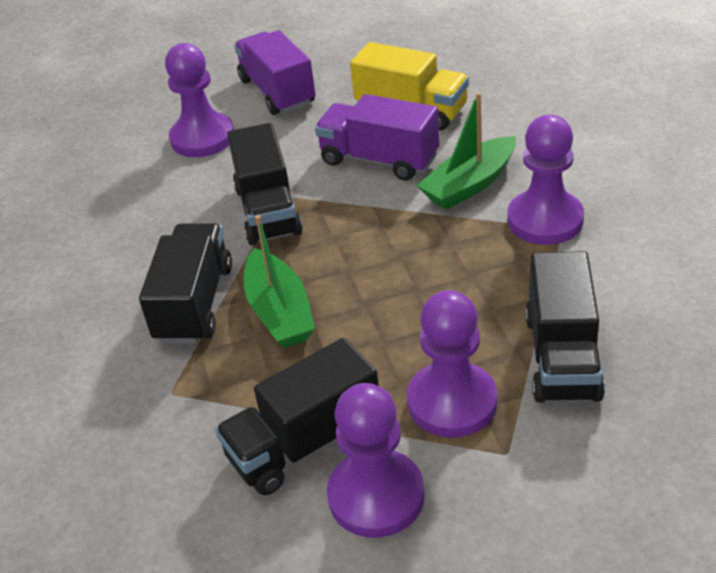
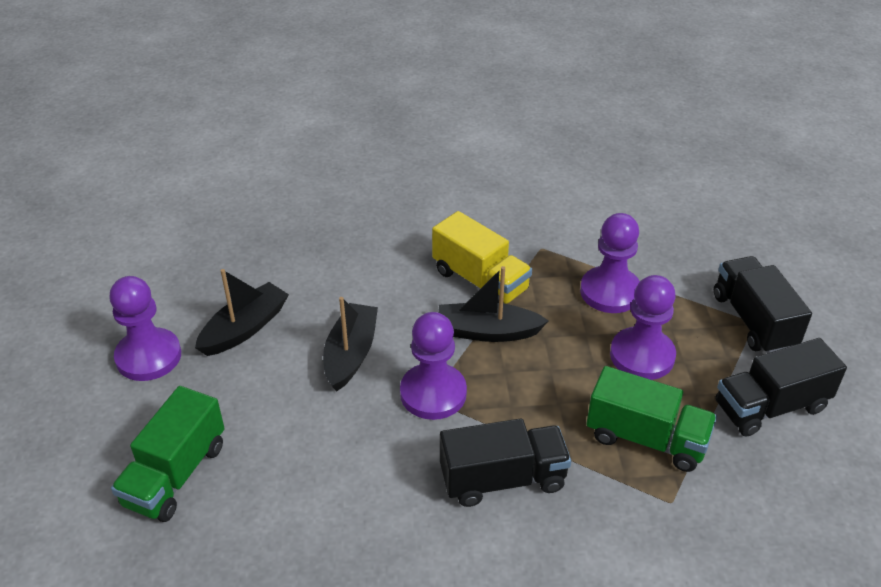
black boat: none = 0 -> [195,269,289,356] [323,297,378,391] [438,266,549,342] = 3
black truck: [139,223,232,344] [215,338,379,495] [227,123,303,245] [525,251,605,403] = 4 -> [440,418,571,507] [714,256,812,353] [716,338,847,437] = 3
green boat: [244,215,315,348] [417,92,516,210] = 2 -> none = 0
green truck: none = 0 -> [111,386,225,522] [586,366,717,472] = 2
purple truck: [234,30,315,115] [315,94,440,181] = 2 -> none = 0

